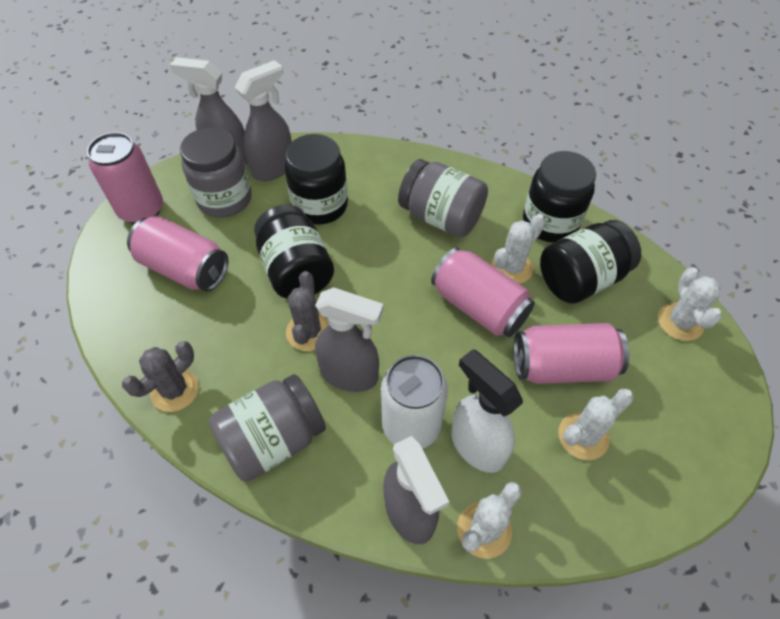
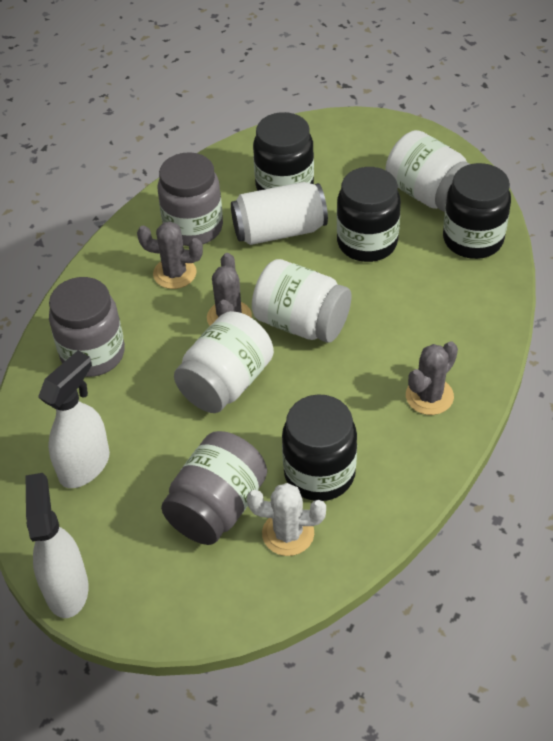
grey cactus: [122,341,199,412] [286,271,329,351] = 2 -> [137,221,203,289] [207,253,252,326] [406,341,458,415] = 3
grey spray bottle: [170,57,248,165] [235,60,292,181] [315,288,384,392] [383,436,449,544] = 4 -> none = 0
pink can: [87,132,163,224] [127,216,228,291] [431,247,535,337] [514,323,629,384] = 4 -> none = 0
white cactus: [457,482,522,559] [491,214,545,284] [558,389,634,460] [658,267,722,341] = 4 -> [247,483,326,556] = 1
white jar: none = 0 -> [174,311,274,413] [252,259,351,343] [386,130,469,212] = 3
white spray bottle: [451,349,523,473] = 1 -> [26,473,89,618] [38,351,110,488] = 2

